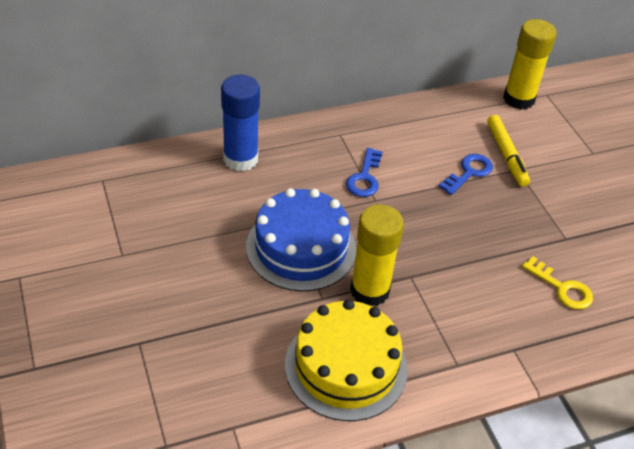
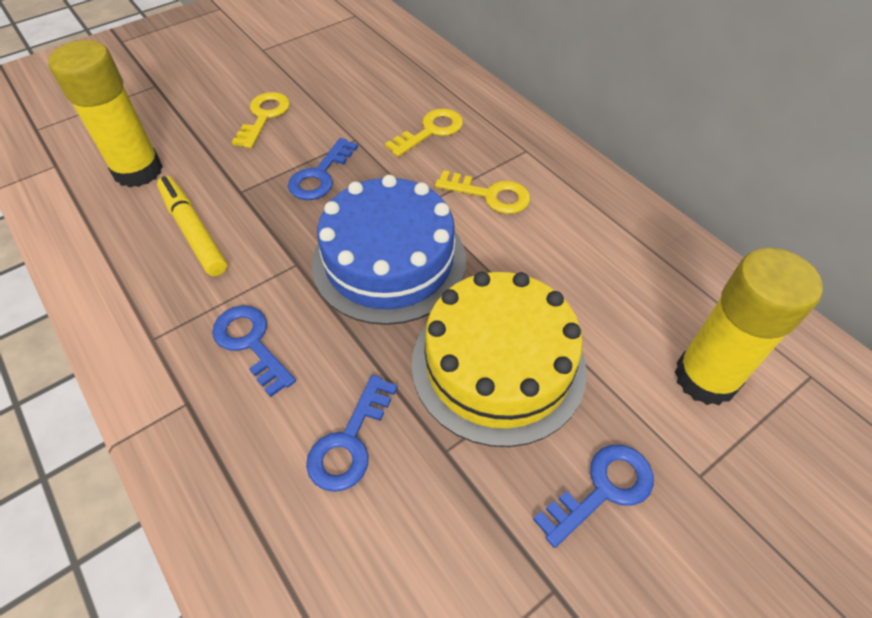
blue glue stick: [221,75,260,172] = 1 -> none = 0
blue key: [346,148,383,197] [438,154,493,195] = 2 -> [212,305,296,397] [288,138,358,200] [306,375,398,492] [533,445,654,548] = 4
yellow key: [522,256,593,310] = 1 -> [232,92,290,148] [385,108,463,157] [435,170,530,214] = 3

